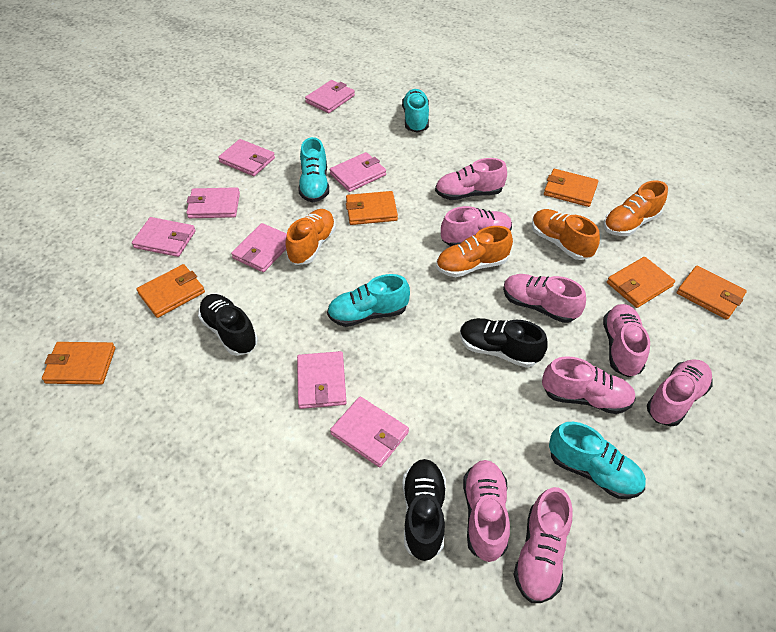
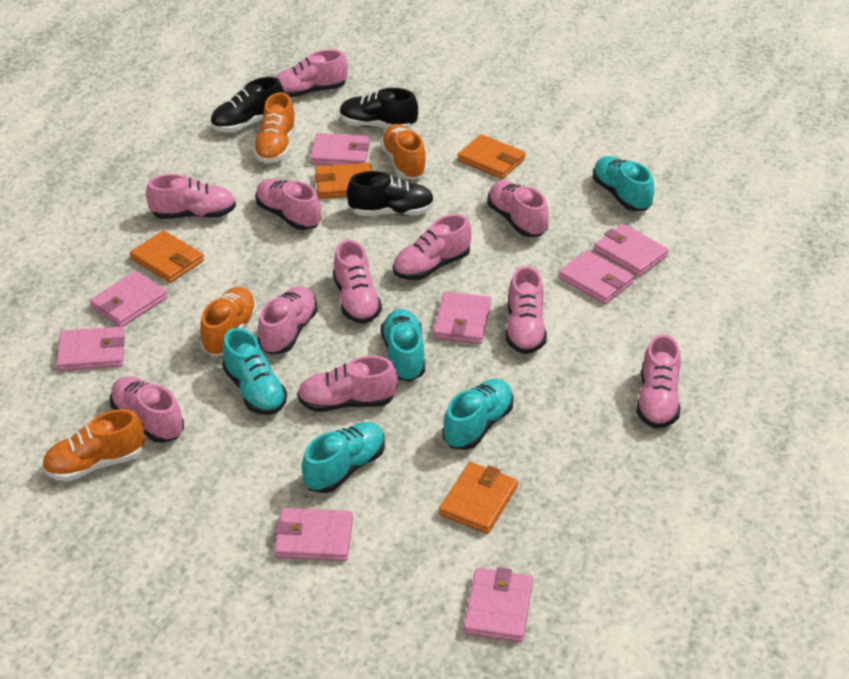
orange wallet: [42,342,115,384] [136,264,205,318] [346,191,398,225] [544,169,598,207] [607,257,675,308] [677,266,747,320] = 6 -> [130,230,204,283] [315,163,372,199] [439,462,518,534] [457,134,526,179] = 4
pink shoe: [435,158,507,200] [441,206,512,247] [463,460,510,562] [503,274,586,323] [513,487,573,603] [542,356,636,414] [603,304,650,377] [647,359,713,427] = 8 -> [110,376,184,443] [146,174,236,219] [255,179,321,230] [258,286,318,354] [275,49,348,98] [297,356,398,412] [333,240,382,324] [393,214,471,280] [487,181,549,237] [506,266,547,354] [636,334,681,429] = 11
turquoise shoe: [299,137,329,202] [327,274,410,327] [402,89,429,133] [549,422,646,499] = 4 -> [222,328,287,415] [301,422,385,493] [381,309,425,382] [442,379,514,450] [593,156,654,211] = 5

